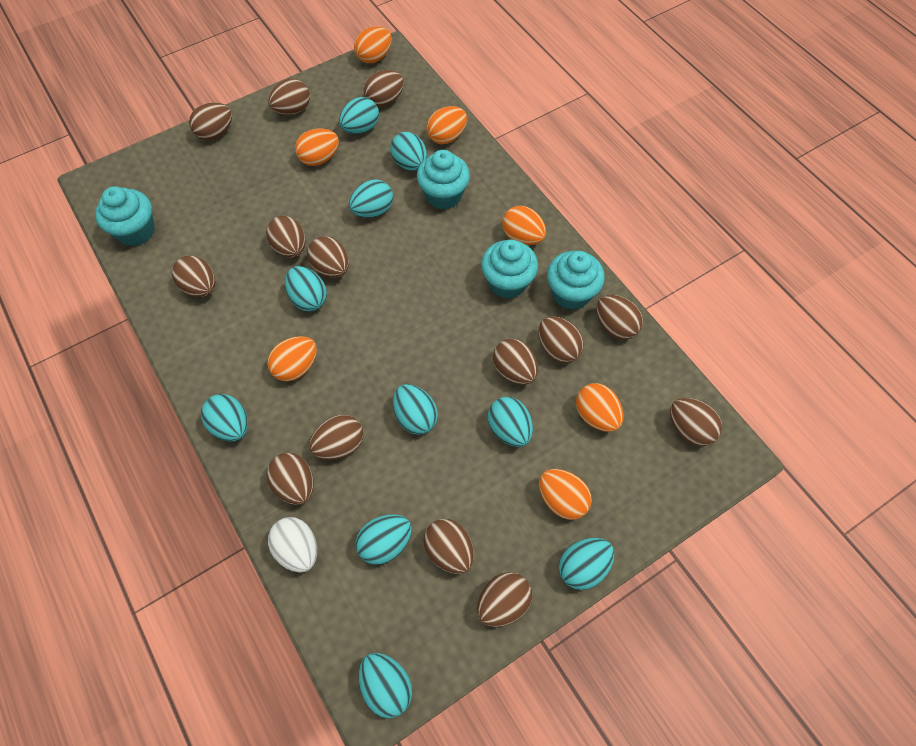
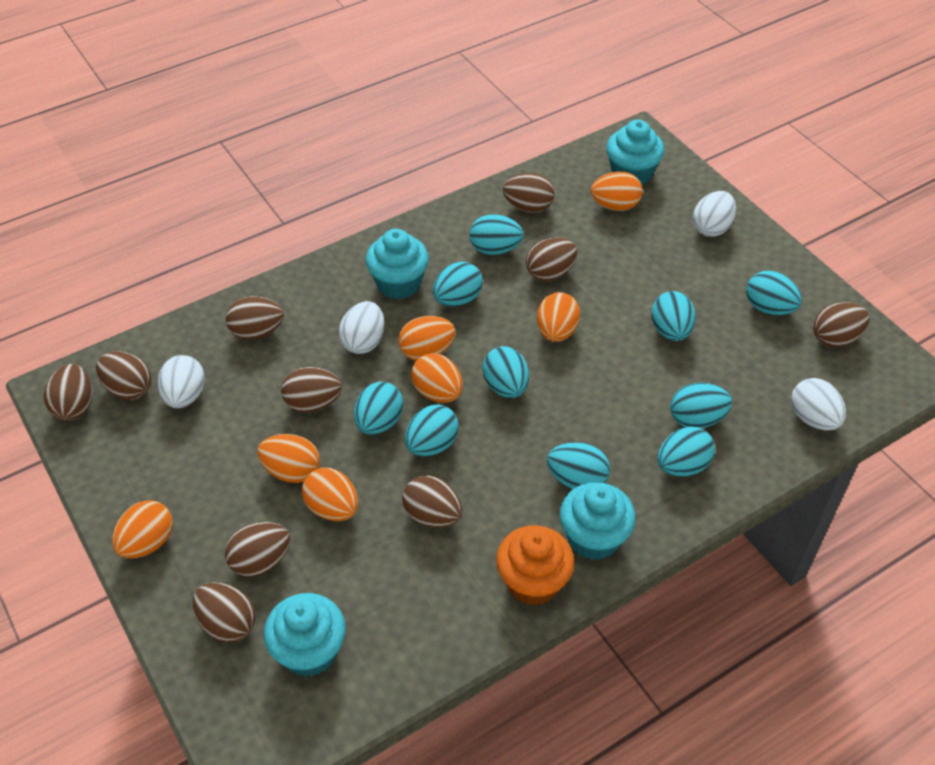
brown egg: [172,256,215,297] [189,102,232,140] [266,216,305,258] [267,453,314,505] [268,79,310,115] [307,236,349,278] [309,415,363,460] [363,70,404,107] [423,519,474,574] [477,572,532,627] [493,339,538,385] [538,316,584,363] [596,295,643,340] [670,398,722,446] = 14 -> [44,364,92,421] [96,351,152,400] [193,582,256,643] [225,522,291,577] [226,296,284,340] [281,367,342,413] [402,475,462,528] [503,173,555,213] [526,238,577,282] [813,302,869,347] = 10
orange cupcake: none = 0 -> [496,525,574,606] = 1
white egg: [268,517,317,573] = 1 -> [158,355,205,408] [339,301,384,354] [693,191,736,237] [791,378,846,431] = 4

